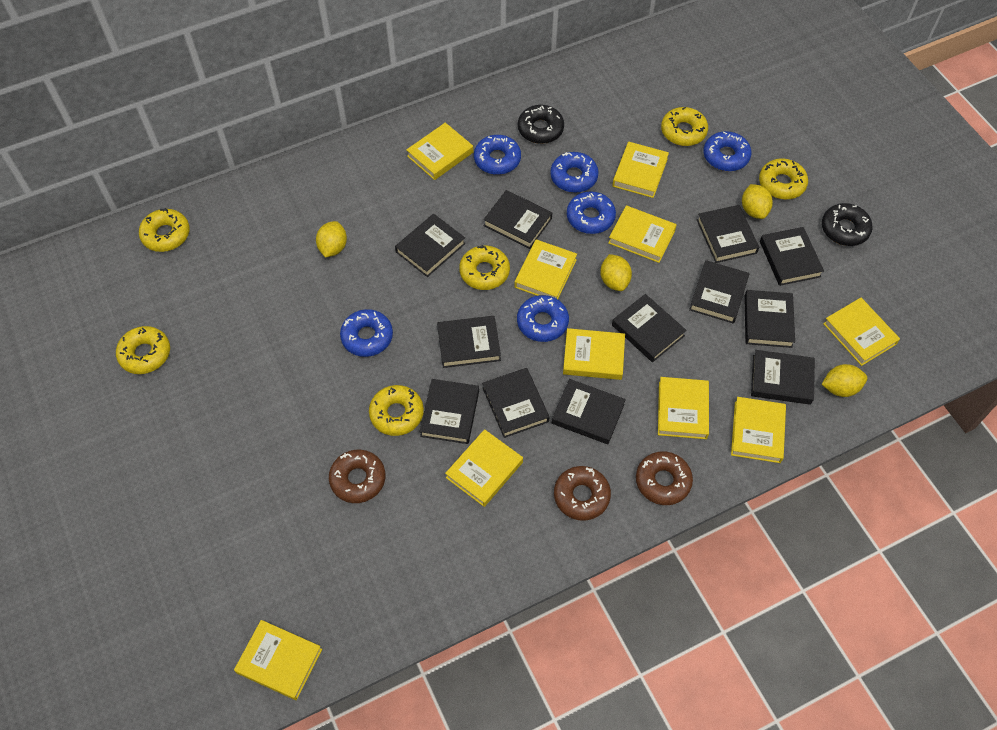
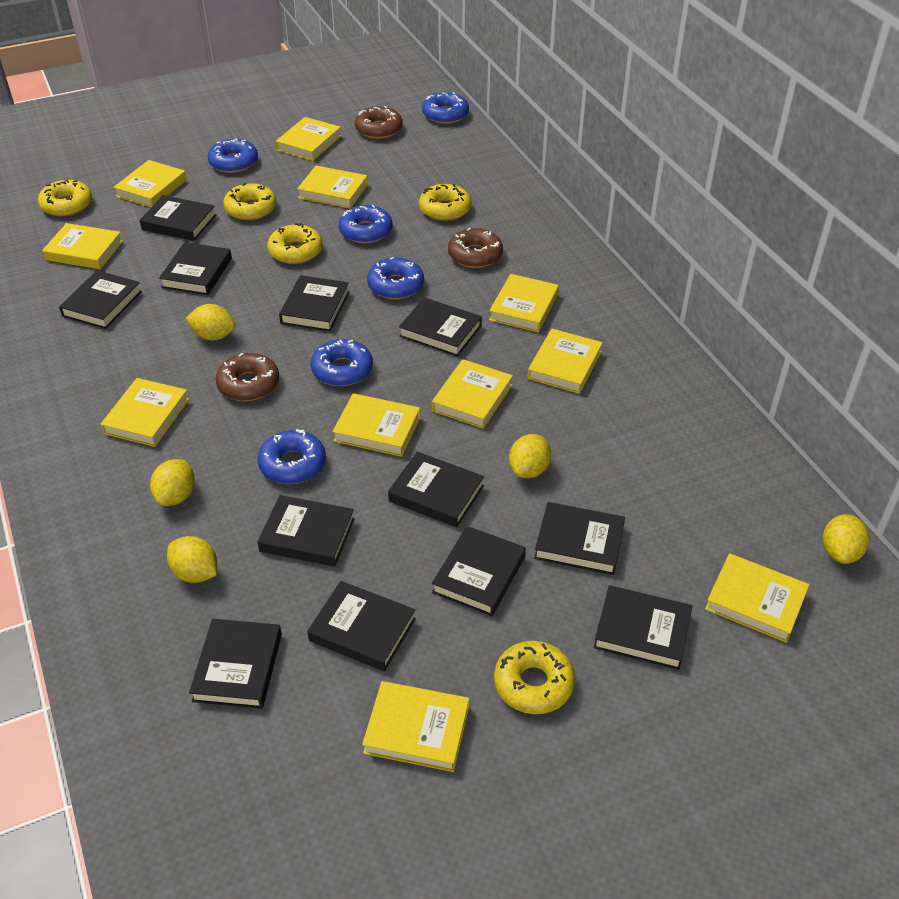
black donut: [518,105,564,144] [822,203,873,246] = 2 -> none = 0
yellow book: [234,620,322,700] [406,123,473,180] [445,429,523,507] [514,239,577,299] [563,328,625,380] [608,205,677,263] [612,142,669,198] [658,377,709,439] [731,397,786,463] [823,298,900,366] = 10 -> [42,223,123,269] [100,378,189,447] [113,160,187,208] [275,117,342,161] [297,165,368,209] [332,393,420,457] [362,681,469,772] [432,359,513,429] [489,274,559,332] [527,329,603,394] [705,553,809,643] = 11
yellow donut: [116,326,170,374] [139,208,190,252] [369,385,424,436] [459,245,510,290] [661,107,708,146] [759,158,808,200] = 6 -> [38,179,92,217] [223,183,277,220] [267,223,323,264] [419,184,471,221] [494,641,575,714] = 5
yellow lemon: [316,221,347,257] [600,254,632,291] [742,184,773,219] [822,364,867,397] = 4 -> [150,459,195,506] [167,536,217,583] [186,304,235,340] [509,434,551,478] [823,514,870,564] = 5

